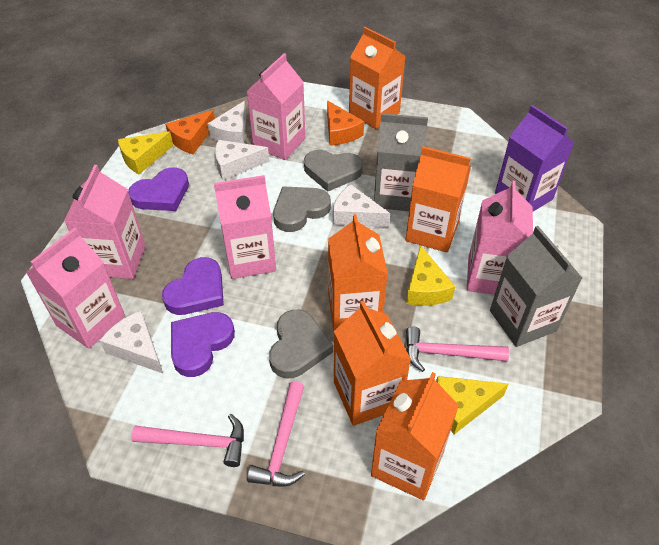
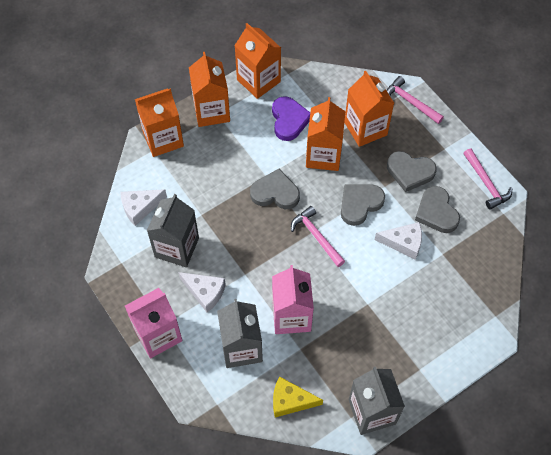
grey carton: [374,113,428,211] [490,226,582,347] = 2 -> [147,194,199,267] [217,299,263,368] [349,367,405,435] = 3
grey heart: [269,310,333,378] [273,187,331,232] [304,150,363,192] = 3 -> [250,169,300,209] [341,184,385,226] [387,151,437,192] [415,186,460,233] = 4
orange cheese: [165,110,215,154] [327,100,364,146] = 2 -> none = 0
pink carton: [26,228,125,349] [64,165,145,279] [214,175,276,279] [247,53,305,160] [467,181,533,295] = 5 -> [125,288,183,358] [272,265,314,334] = 2
purple carton: [495,105,574,212] = 1 -> none = 0
purple heart: [128,167,189,211] [162,257,224,315] [171,312,235,377] = 3 -> [272,96,310,141] = 1
white cheese: [99,311,163,373] [208,101,246,143] [215,140,269,180] [333,184,390,227] = 4 -> [120,189,167,226] [179,272,226,312] [375,222,422,260] = 3
yellow cheese: [118,131,173,174] [406,245,455,306] [436,376,509,434] = 3 -> [273,376,323,417] = 1

